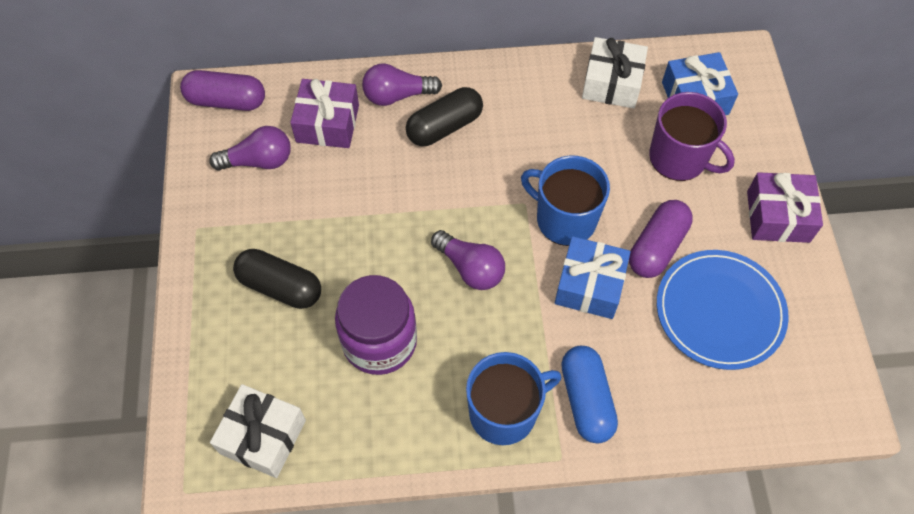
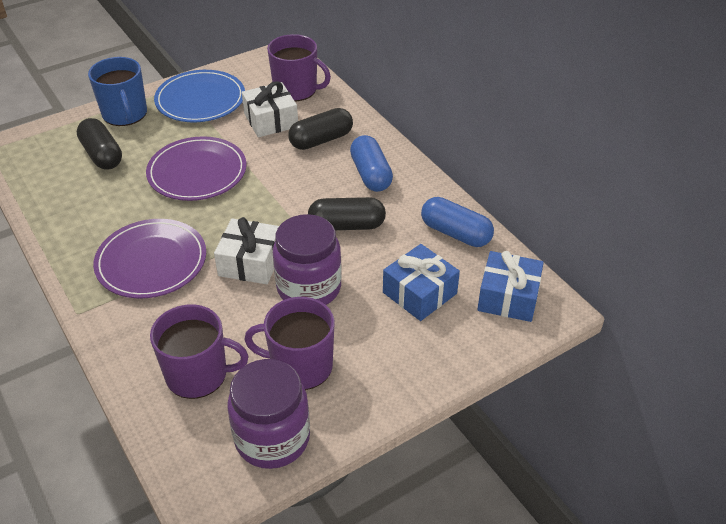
black capsule: [233,249,321,309] [406,87,483,146] = 2 -> [77,118,122,170] [288,108,353,150] [308,197,386,230] = 3
blue capsule: [561,346,618,443] = 1 -> [350,135,393,192] [421,197,494,247] = 2
blue mug: [466,352,561,445] [521,156,610,246] = 2 -> [88,57,147,126] = 1
purple capsule: [180,70,265,111] [629,200,693,278] = 2 -> none = 0
purple gift: [290,79,359,148] [747,172,823,243] = 2 -> none = 0
purple jar: [335,275,417,375] = 1 -> [227,359,310,469] [273,214,342,305] = 2
purple light bulb: [209,126,291,171] [362,64,442,106] [431,230,505,290] = 3 -> none = 0
purple mug: [649,92,735,181] = 1 -> [150,304,248,399] [244,297,335,390] [267,34,331,101] = 3
purple plate: none = 0 -> [93,219,206,298] [146,136,247,201] = 2

